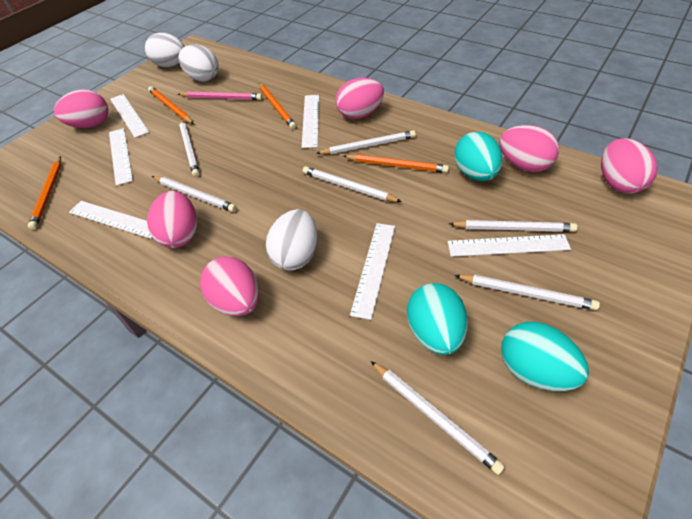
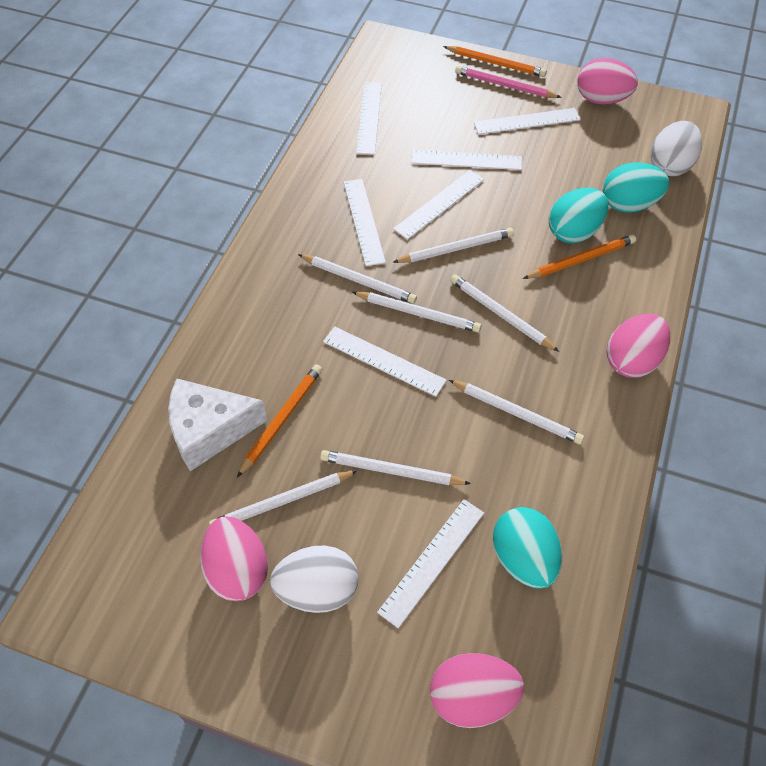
orange pencil: [28,156,61,230] [148,86,194,124] [259,83,296,129] [343,154,449,173] = 4 -> [237,364,322,477] [443,46,547,77] [523,235,636,279] = 3
pink egg: [54,89,108,128] [147,191,197,248] [200,256,259,316] [336,78,384,119] [499,125,559,172] [601,138,658,194] = 6 -> [200,516,268,601] [430,653,524,728] [577,58,638,105] [607,314,670,378] = 4
white cheese: none = 0 -> [168,378,267,471] = 1
white egg: [145,33,185,67] [178,44,218,82] [266,209,318,271] = 3 -> [270,546,358,613] [651,121,702,176] = 2
white ruler: [69,201,152,239] [109,128,133,186] [110,94,149,138] [302,95,319,148] [350,223,395,320] [448,234,571,257] = 6 -> [323,326,447,397] [344,179,386,266] [356,82,382,155] [377,499,484,628] [393,170,484,240] [411,150,522,170] [474,108,581,135] = 7

